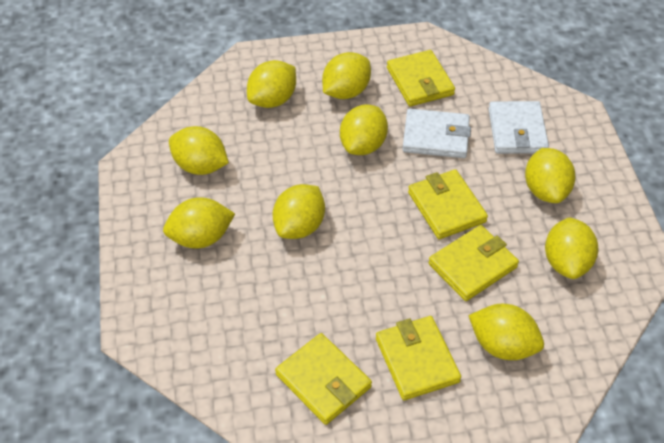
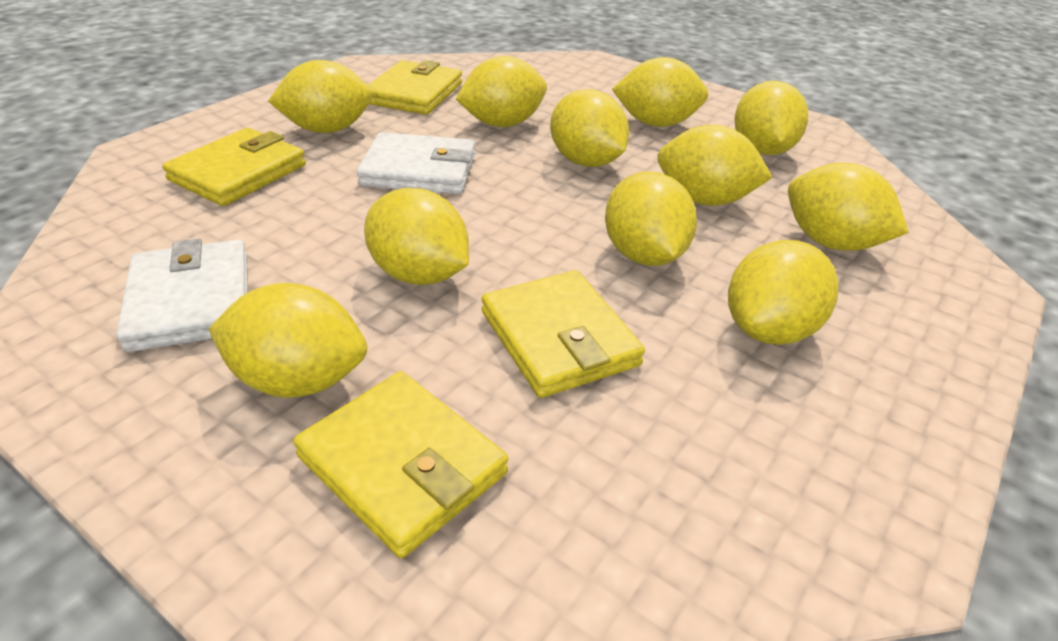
yellow lemon: [163,197,235,249] [169,126,229,175] [247,60,296,108] [272,184,325,239] [322,52,371,99] [340,105,388,155] [468,304,544,360] [525,148,575,203] [545,217,598,279] = 9 -> [209,283,367,398] [268,60,373,133] [364,188,469,285] [456,56,547,127] [550,89,629,167] [605,171,697,266] [612,57,708,127] [658,125,773,206] [728,240,839,345] [734,81,808,155] [788,163,909,251] = 11
yellow wallet: [275,333,372,425] [376,316,461,400] [387,50,455,106] [408,169,488,239] [428,225,519,301] = 5 -> [162,128,306,206] [293,371,508,558] [368,60,462,115] [481,270,645,398] = 4

